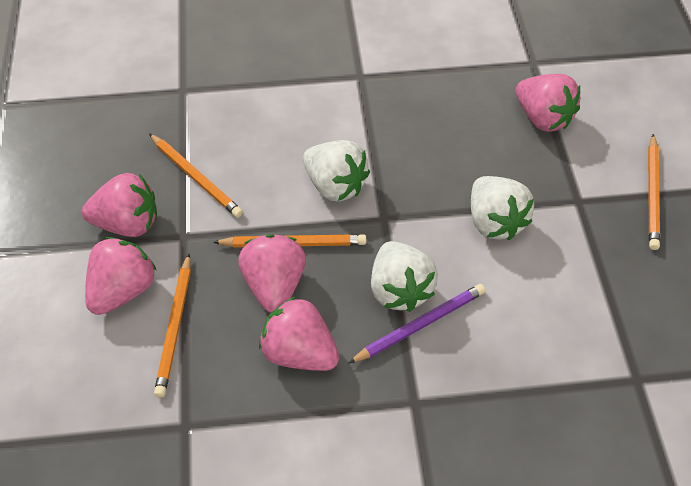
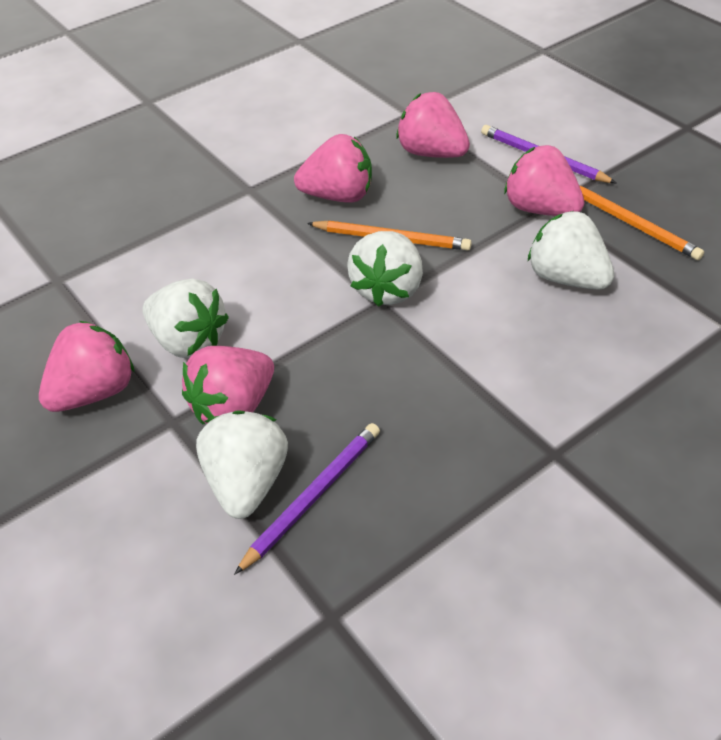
orange pencil: [149,133,243,218] [154,254,191,397] [213,234,366,247] [648,134,660,250] = 4 -> [307,221,472,251] [579,185,704,260] = 2
purple pencil: [349,284,485,363] = 1 -> [234,423,380,575] [481,125,616,183] = 2
white strawberry: [303,140,370,201] [371,241,438,312] [471,176,534,240] = 3 -> [142,278,229,358] [196,410,288,519] [347,231,423,307] [528,211,614,289] = 4

